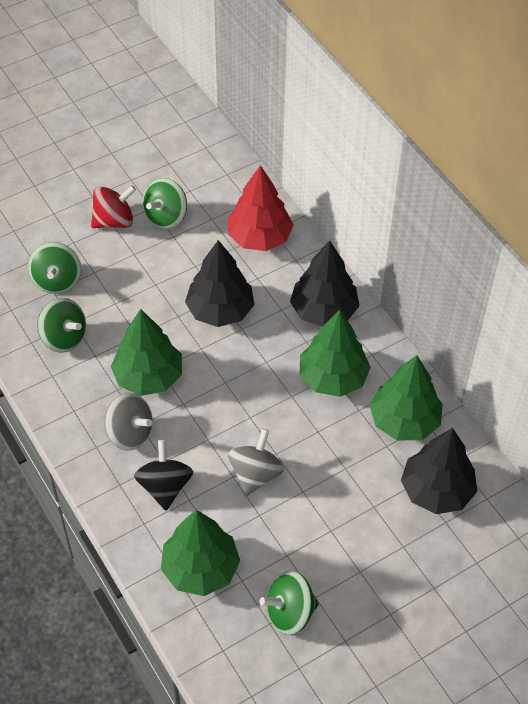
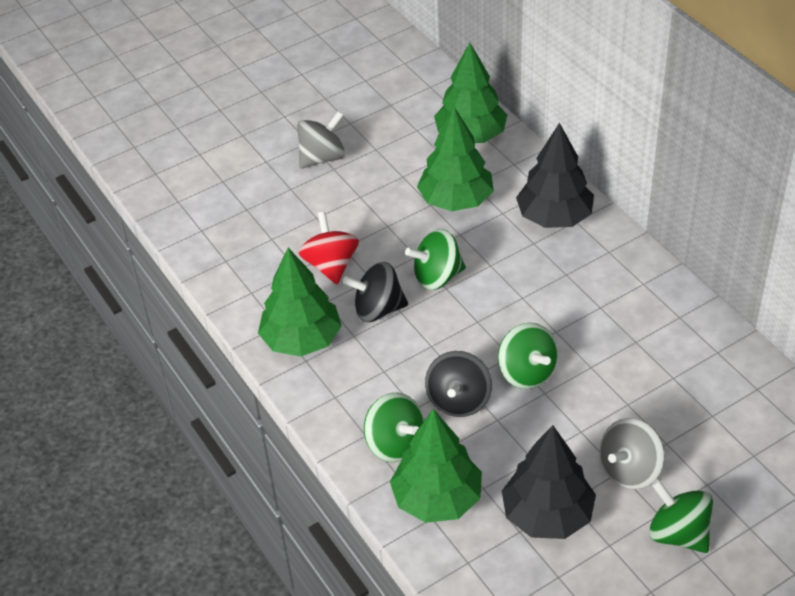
black spinning top: [134,440,193,510] = 1 -> [343,262,408,322] [425,351,492,417] = 2
black tree: [185,240,255,327] [290,240,359,327] [401,428,477,514] = 3 -> [502,425,596,539] [516,123,594,228] = 2
red tree: [228,165,294,251] = 1 -> none = 0

